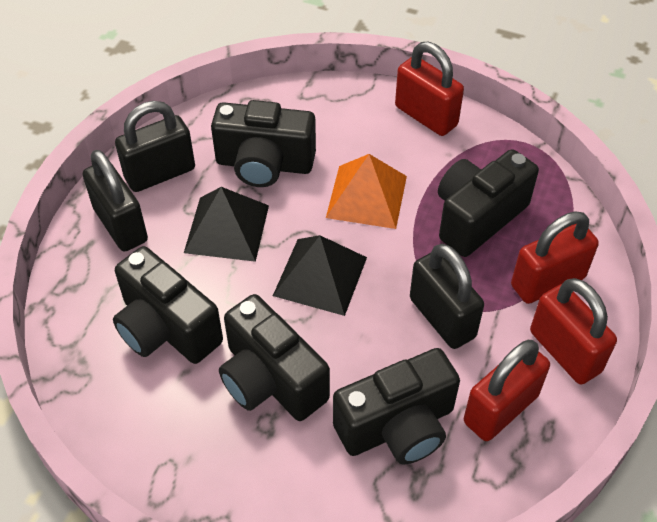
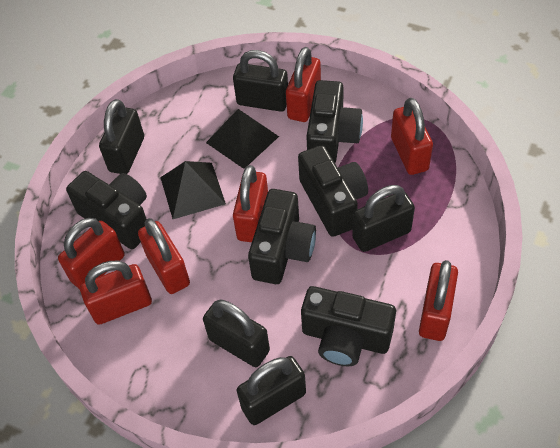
black padlock: [83,150,148,252] [115,101,195,192] [410,244,484,349] = 3 -> [99,99,144,174] [203,299,270,367] [233,50,288,112] [236,356,306,425] [352,185,415,252] = 5
orange pyramid: [326,154,407,229] = 1 -> none = 0
red padlock: [395,42,464,136] [464,340,550,441] [511,211,599,304] [530,278,617,385] = 4 -> [58,218,125,290] [80,261,152,325] [138,218,190,294] [233,165,268,242] [286,47,321,122] [391,98,433,175] [419,260,458,341] = 7

